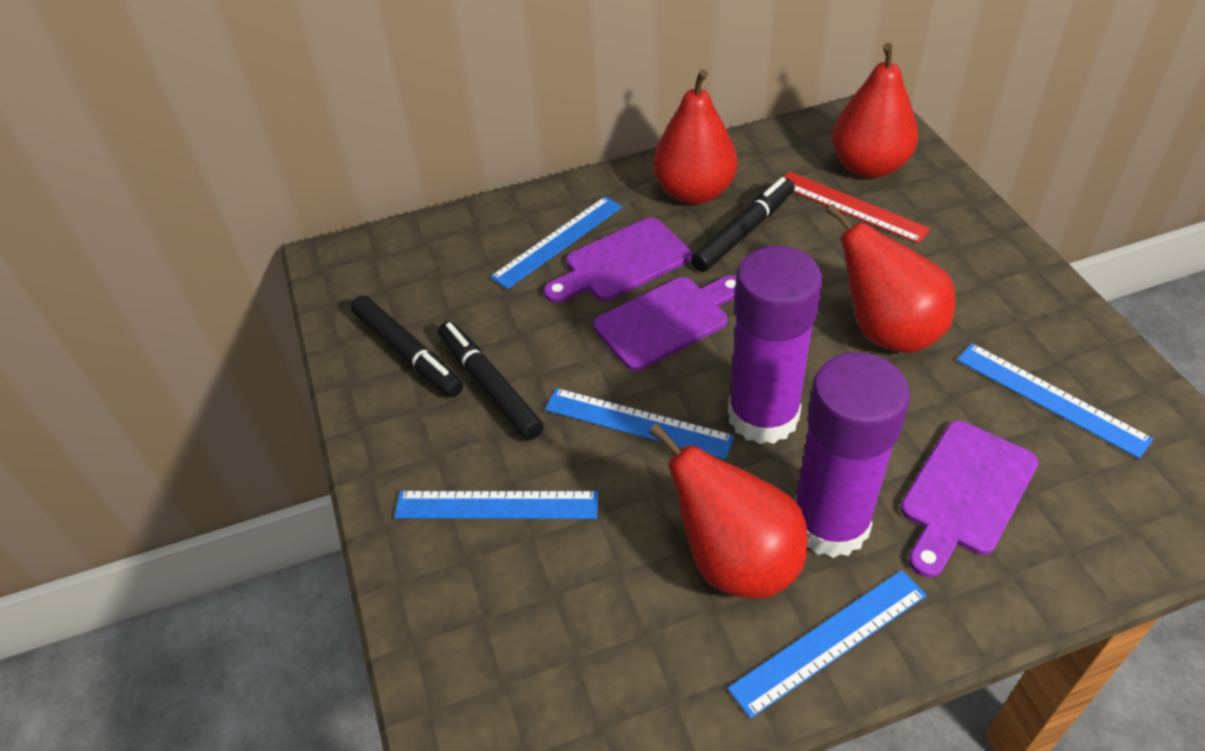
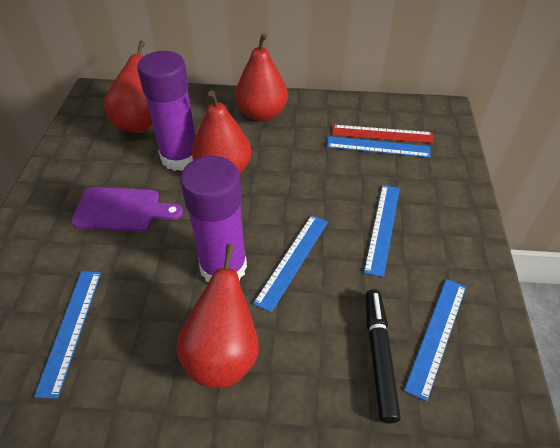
black marker: [351,295,463,398] [438,321,544,440] [691,177,795,272] = 3 -> [366,289,401,424] = 1
purple cutting board: [544,217,692,303] [593,275,736,371] [900,421,1039,578] = 3 -> [71,187,183,232] = 1

